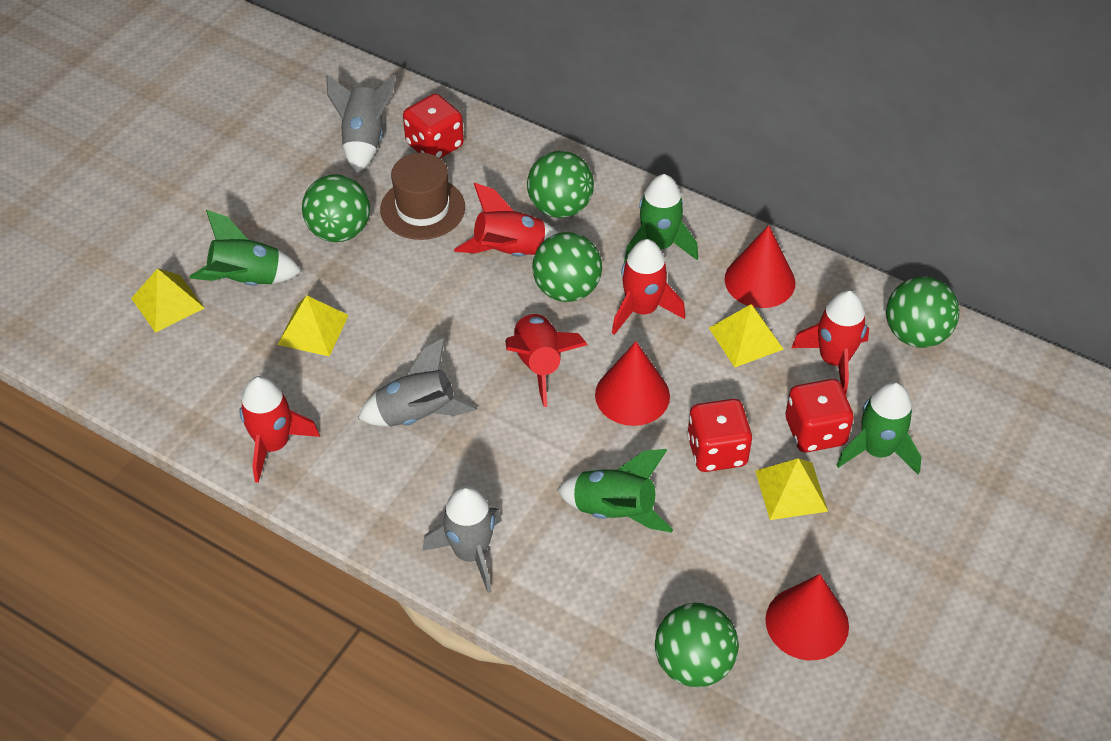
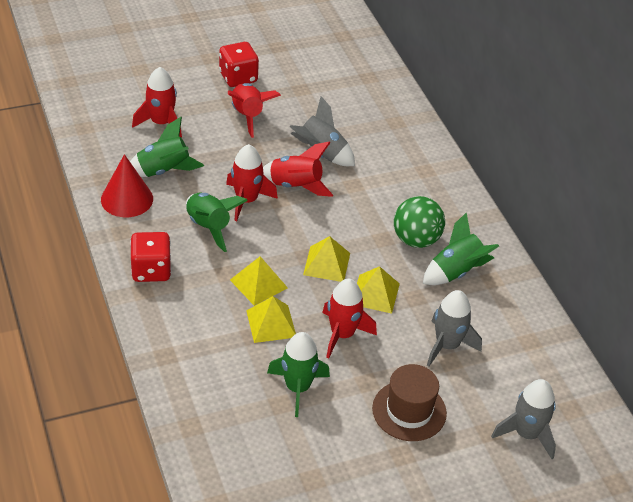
green ball: [302,174,370,242] [527,151,594,218] [532,232,602,302] [655,603,739,687] [886,277,959,348] = 5 -> [394,196,445,248] = 1
red cone: [595,341,670,426] [725,225,795,308] [765,574,849,660] = 3 -> [101,154,153,217] = 1
red dice: [403,94,464,158] [687,399,752,472] [786,379,854,452] = 3 -> [130,232,171,282] [219,42,259,87] = 2

